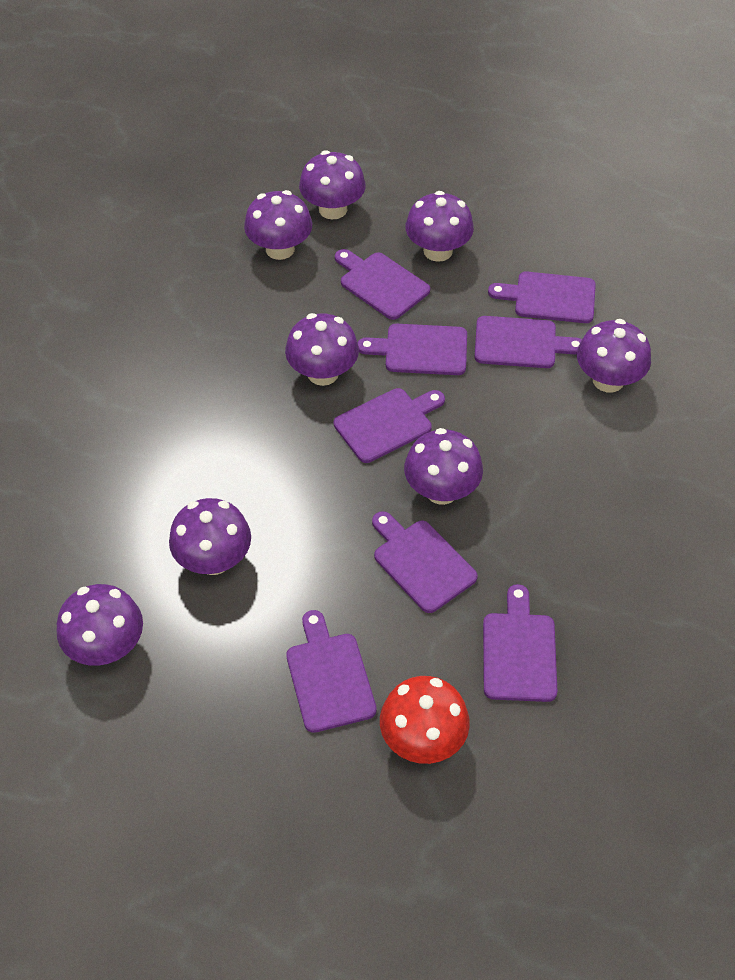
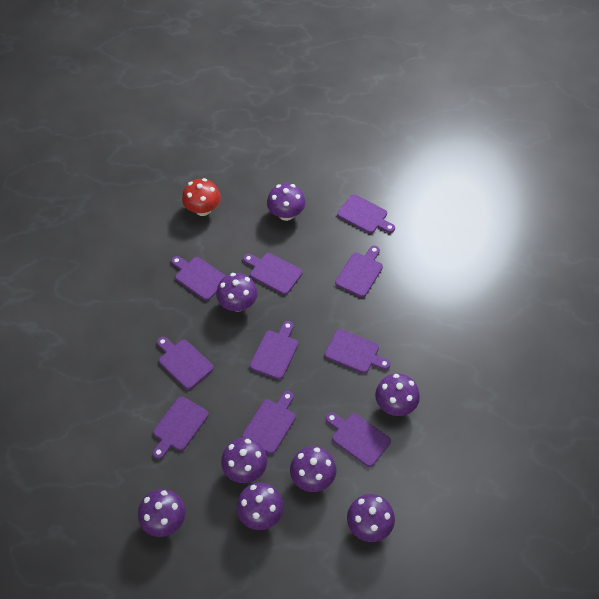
purple cutting board: [286,610,377,733] [334,388,445,463] [335,249,430,320] [358,324,467,375] [372,511,478,613] [474,316,582,368] [483,584,557,702] [488,272,596,323] = 8 -> [153,396,209,459] [157,337,214,390] [171,256,226,300] [242,391,296,454] [243,253,303,295] [250,321,298,380] [324,329,391,373] [326,412,391,467] [335,246,383,297] [337,194,395,233] = 10

